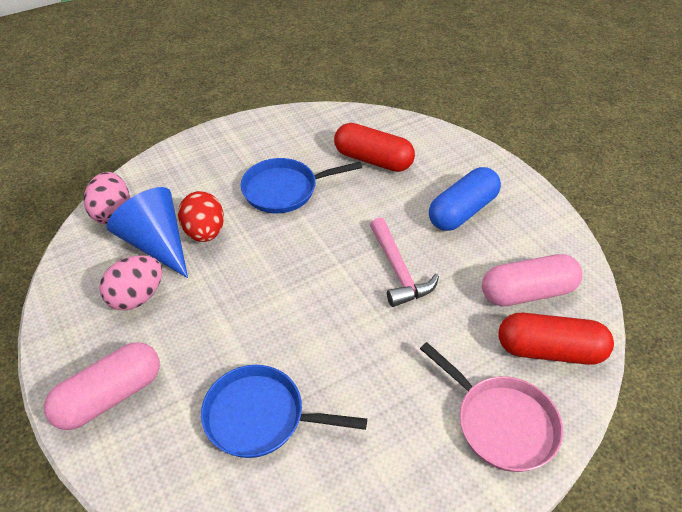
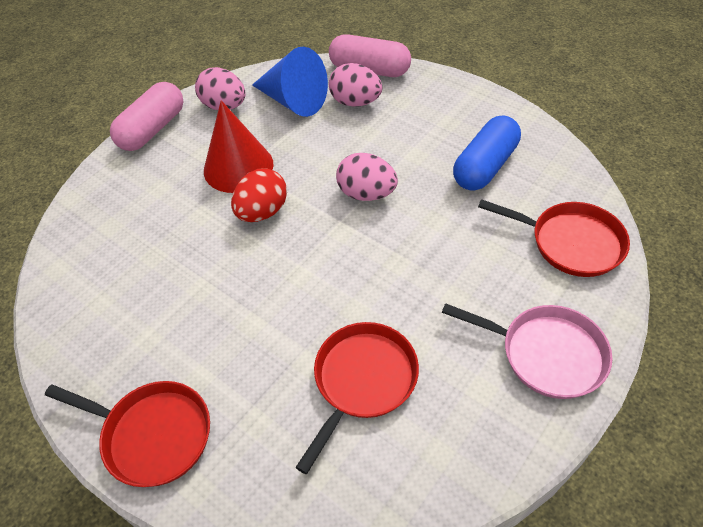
blue pan: [201,365,367,458] [241,158,362,213] = 2 -> none = 0
pink egg: [84,172,130,224] [99,255,162,311] = 2 -> [195,67,246,110] [329,63,382,107] [336,153,398,201] = 3
pink hammer: [370,217,439,307] = 1 -> none = 0
red capsule: [334,123,415,172] [499,313,614,365] = 2 -> none = 0
red cone: none = 0 -> [204,100,274,193] = 1
red pan: none = 0 -> [45,381,210,487] [295,322,419,474] [478,199,630,277] = 3

